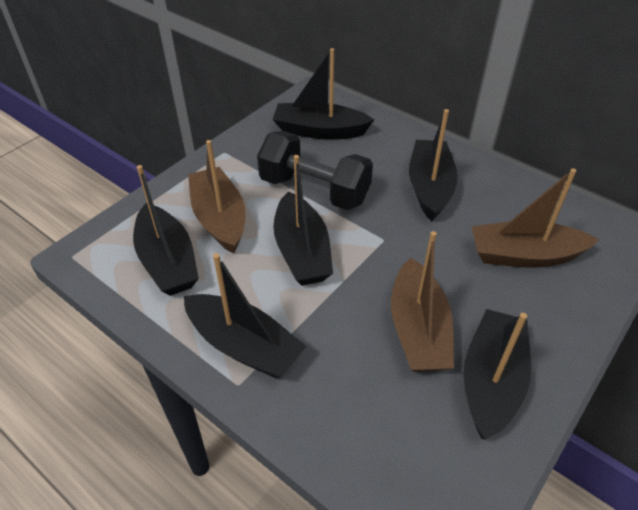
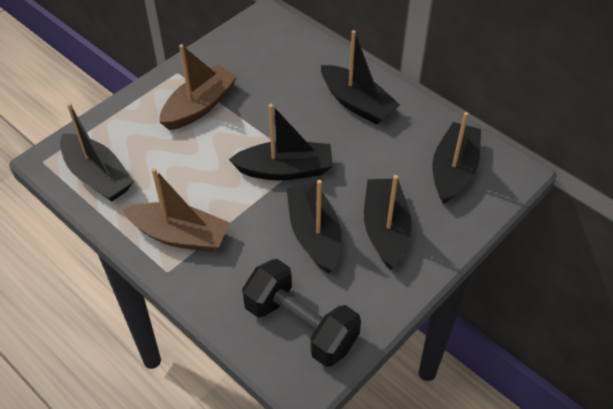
brown boat: [188,140,246,253] [391,231,454,372] [471,168,599,268] = 3 -> [122,168,230,252] [160,44,238,130] = 2

